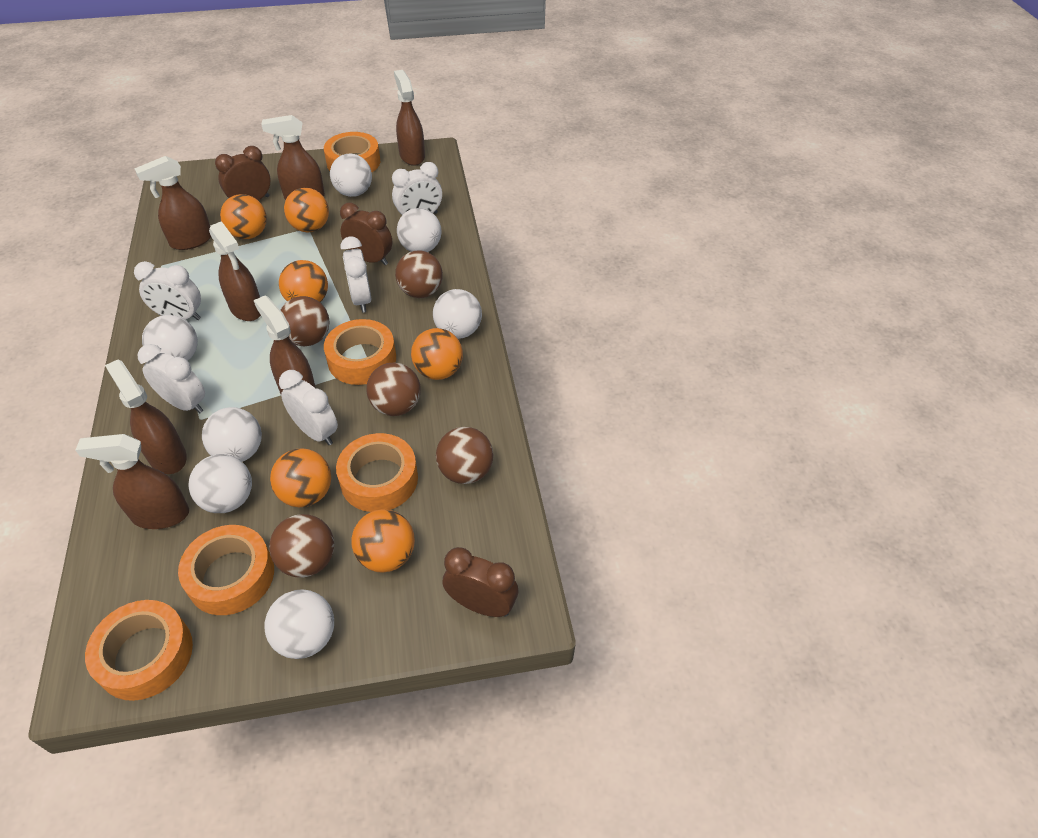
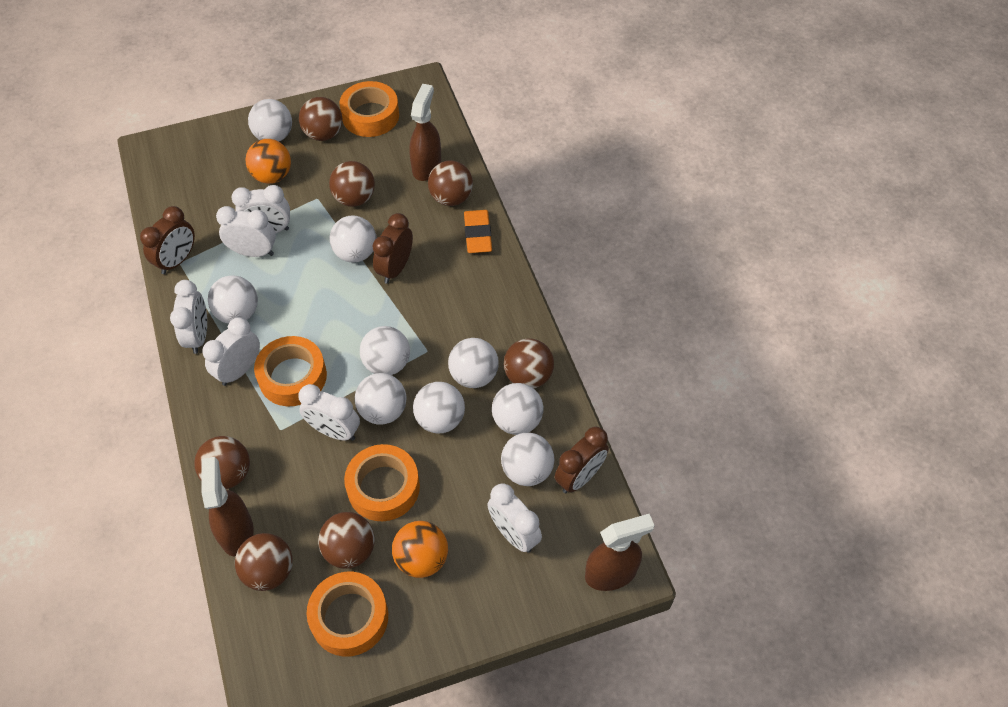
brown ball: [269,514,334,578] [281,296,329,346] [366,363,421,416] [395,251,443,298] [436,427,493,484] = 5 -> [194,436,250,489] [235,533,293,591] [299,97,342,141] [318,512,375,569] [329,161,375,207] [428,160,473,206] [504,339,554,388] = 7
brown spray bottle: [76,434,189,529] [105,359,187,474] [134,156,211,250] [209,221,261,321] [254,296,316,394] [261,115,325,200] [394,70,425,166] = 7 -> [201,457,254,557] [409,84,441,181] [585,514,655,591] = 3
orange ball: [220,194,267,239] [270,448,331,507] [279,260,328,302] [284,188,329,233] [351,509,415,573] [411,328,463,380] = 6 -> [245,139,291,184] [392,521,448,578] = 2
orange eraser: none = 0 -> [464,210,492,253] = 1
orange tape: [85,600,193,701] [178,525,274,615] [324,132,380,172] [324,319,396,385] [336,433,418,512] = 5 -> [254,336,327,406] [307,572,388,657] [340,81,399,137] [344,444,420,521] = 4
white ball: [142,315,198,361] [189,454,252,513] [202,407,262,462] [264,589,334,659] [330,154,372,197] [397,208,441,252] [433,289,482,339] = 7 -> [208,275,258,324] [248,99,292,141] [330,215,376,263] [355,373,407,425] [360,326,410,375] [413,382,465,434] [448,338,499,388] [492,383,543,435] [501,433,554,486] = 9
white clock: [134,261,201,320] [138,344,205,413] [279,370,338,445] [341,237,372,313] [392,162,442,215] = 5 -> [170,280,207,354] [202,318,260,386] [216,206,276,257] [232,185,290,234] [298,384,360,441] [487,483,542,553] = 6

